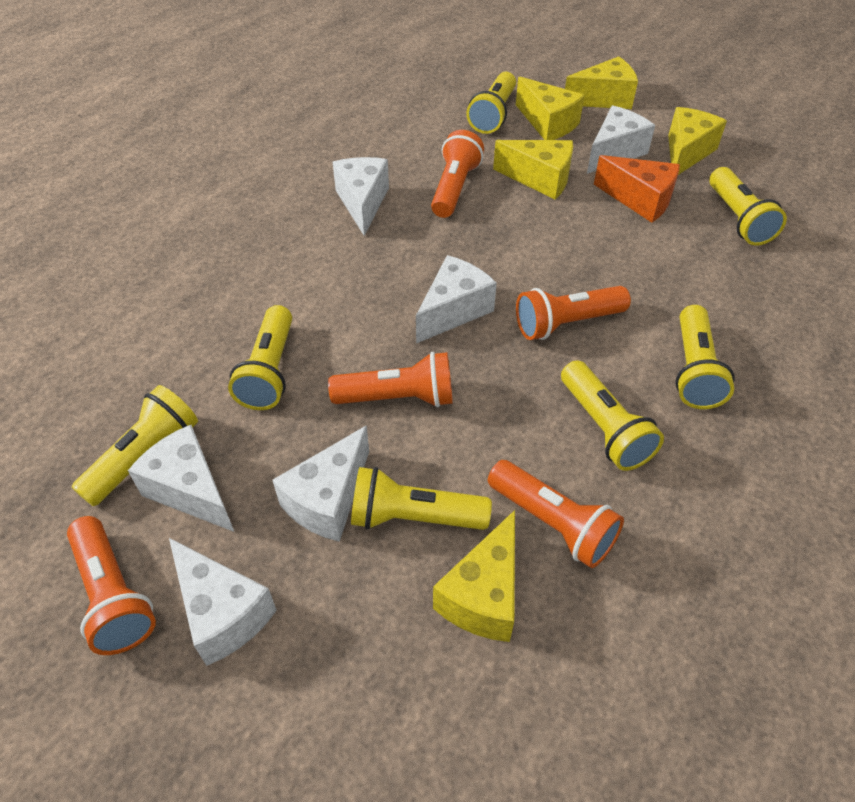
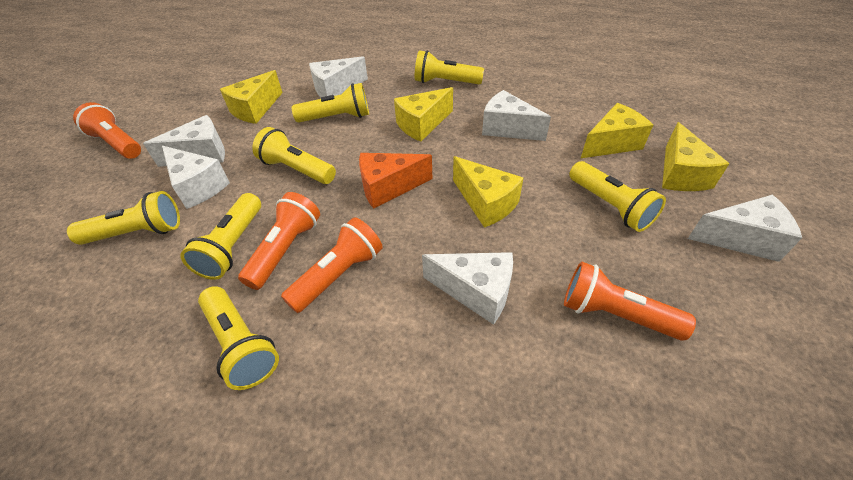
orange flashlight: [67,516,156,655] [328,352,453,407] [431,130,484,218] [488,460,624,568] [516,286,631,340] = 5 -> [73,102,141,159] [238,192,320,290] [281,217,383,313] [564,262,696,341] = 4

